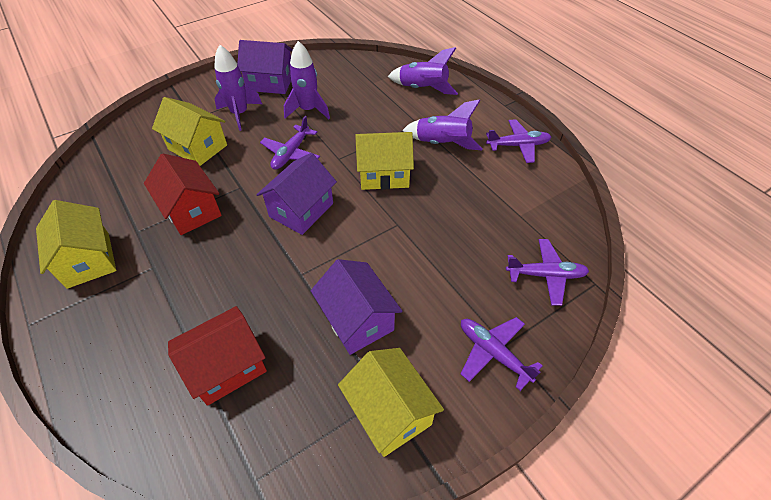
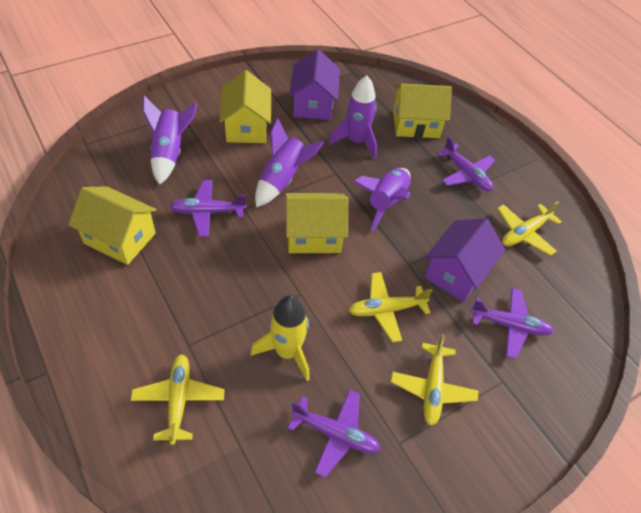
purple house: [237,40,293,94] [256,153,337,235] [311,259,402,355] = 3 -> [289,49,340,120] [424,218,505,302] = 2
red house: [144,153,222,235] [168,306,267,406] = 2 -> none = 0
yellow plane: none = 0 -> [131,354,225,445] [349,272,433,342] [391,334,478,426] [497,201,562,256] = 4
yellow rocket: none = 0 -> [251,295,310,381] = 1

